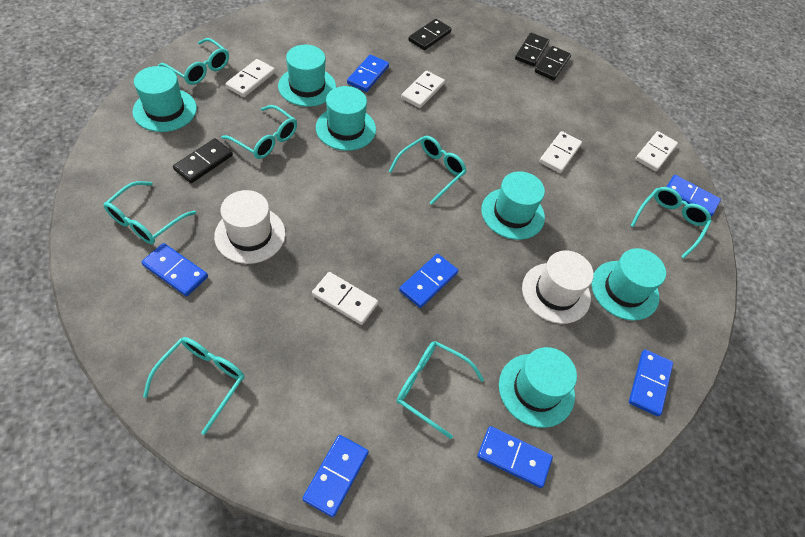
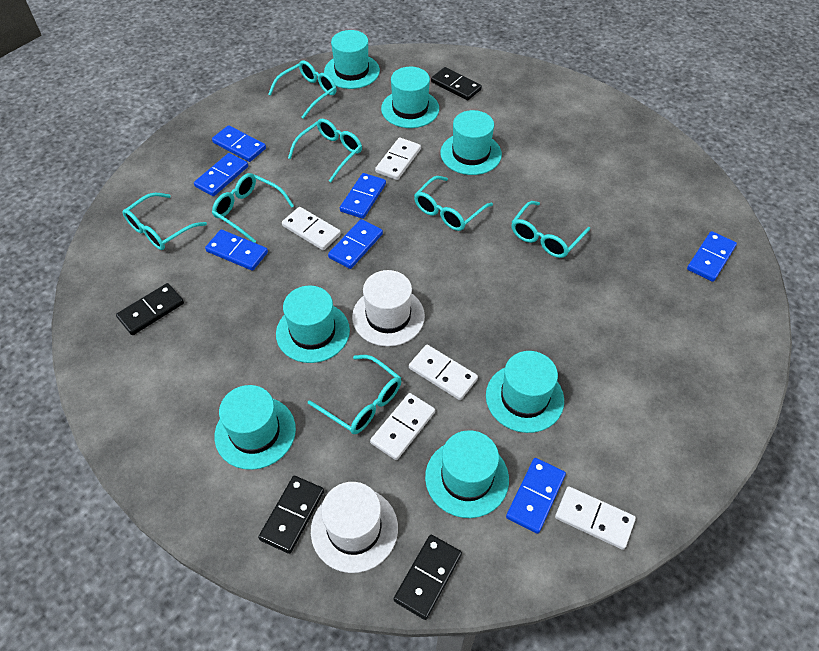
turquoise hat: [133,66,197,132] [278,45,336,107] [316,86,376,151] [481,171,545,240] [499,347,577,428] [591,248,666,321] = 6 -> [215,385,296,470] [276,286,350,363] [324,30,380,89] [381,67,439,128] [425,430,509,518] [440,110,502,175] [486,351,564,433] = 7

